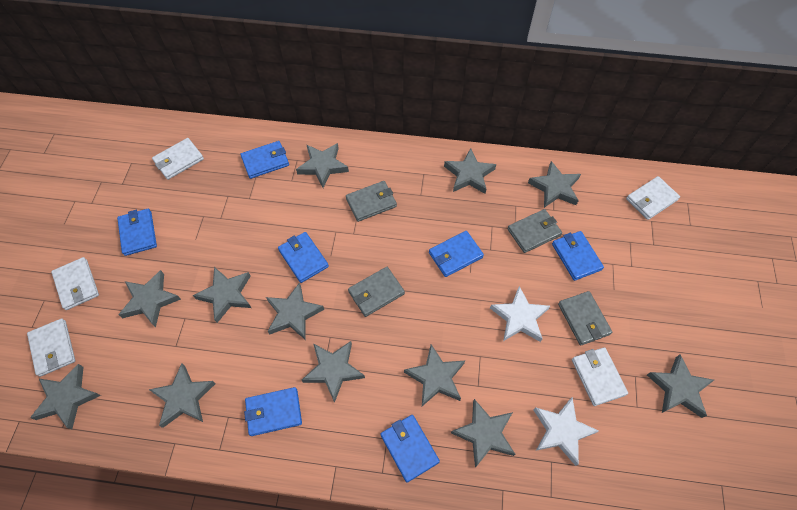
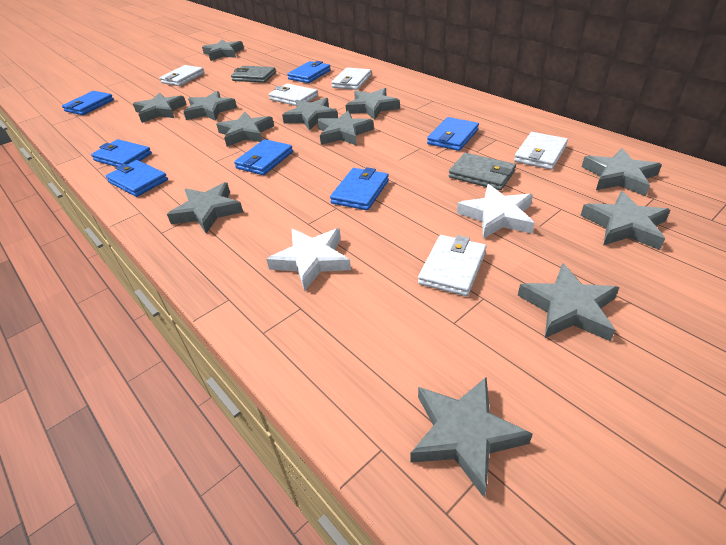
grey wallet: [346,181,397,222] [348,267,405,317] [507,209,562,253] [558,291,612,346] = 4 -> [231,66,276,83] [449,153,516,190] = 2

